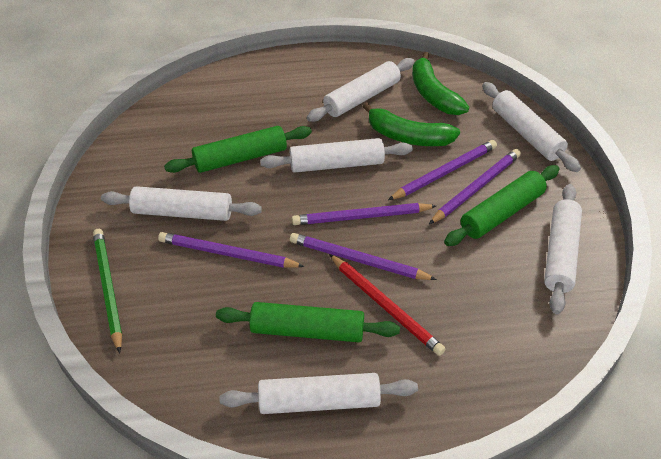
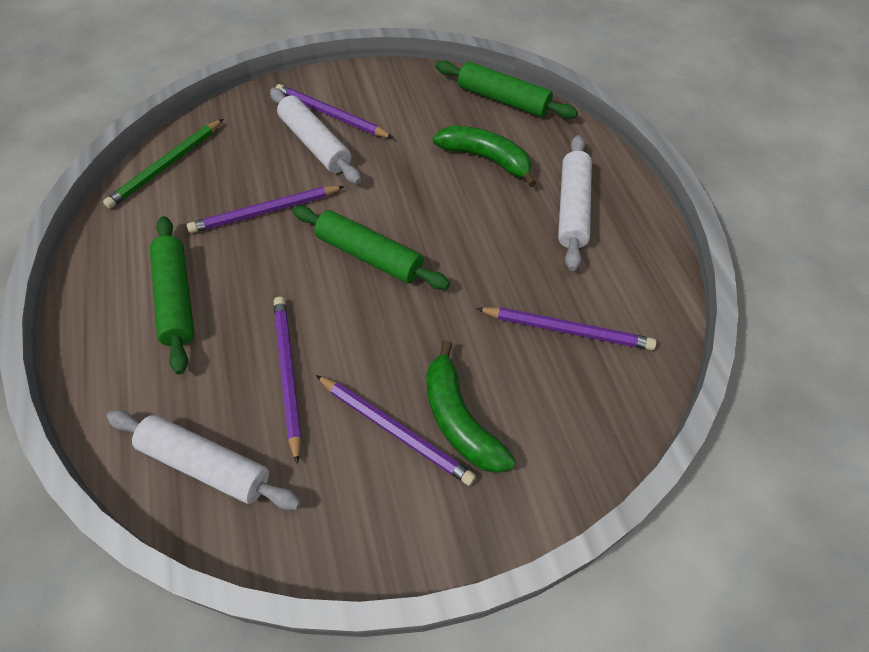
red pencil: [329,254,445,356] = 1 -> none = 0
white rolling pin: [101,186,262,221] [219,373,418,414] [260,138,413,173] [307,58,414,122] [482,82,581,172] [544,184,582,314] = 6 -> [106,410,301,510] [270,88,361,184] [558,135,592,271] = 3

